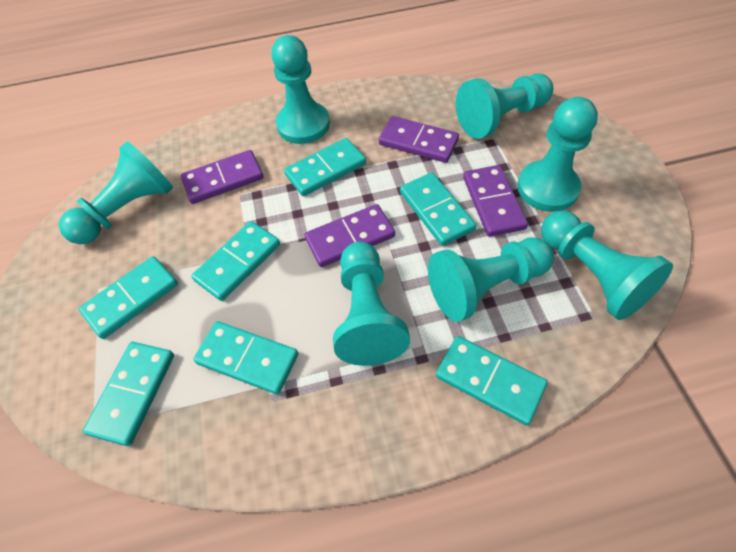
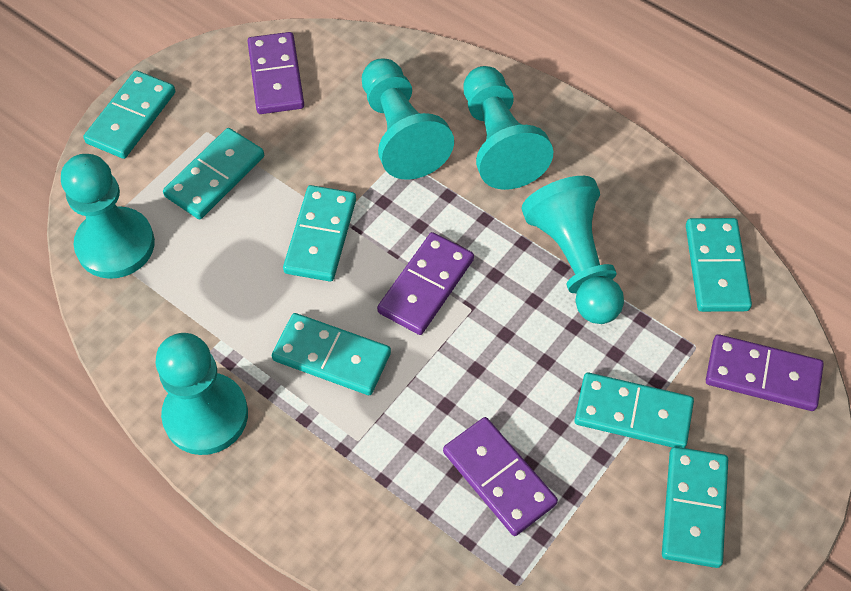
turquoise pawn: [59,141,173,244] [271,35,330,144] [333,242,410,366] [428,237,554,322] [456,73,553,139] [517,97,598,212] [541,210,673,320] = 7 -> [61,154,155,279] [155,333,248,455] [362,59,454,180] [464,66,553,190] [521,176,624,324] = 5

